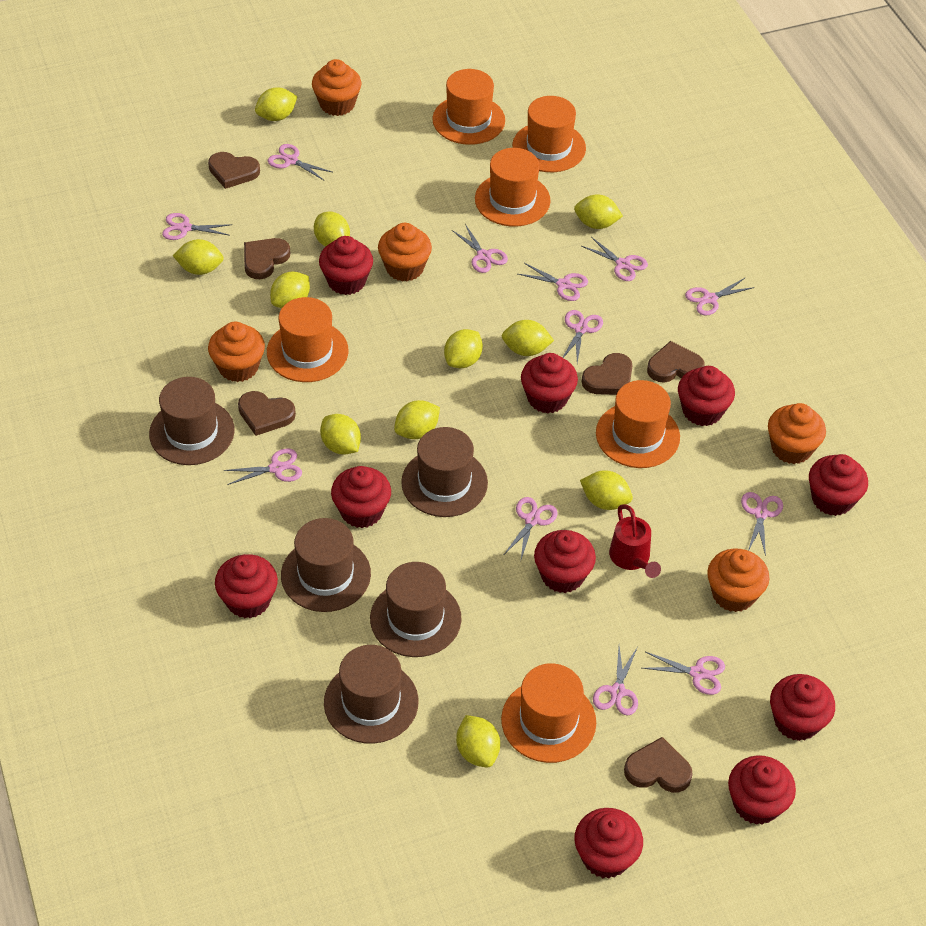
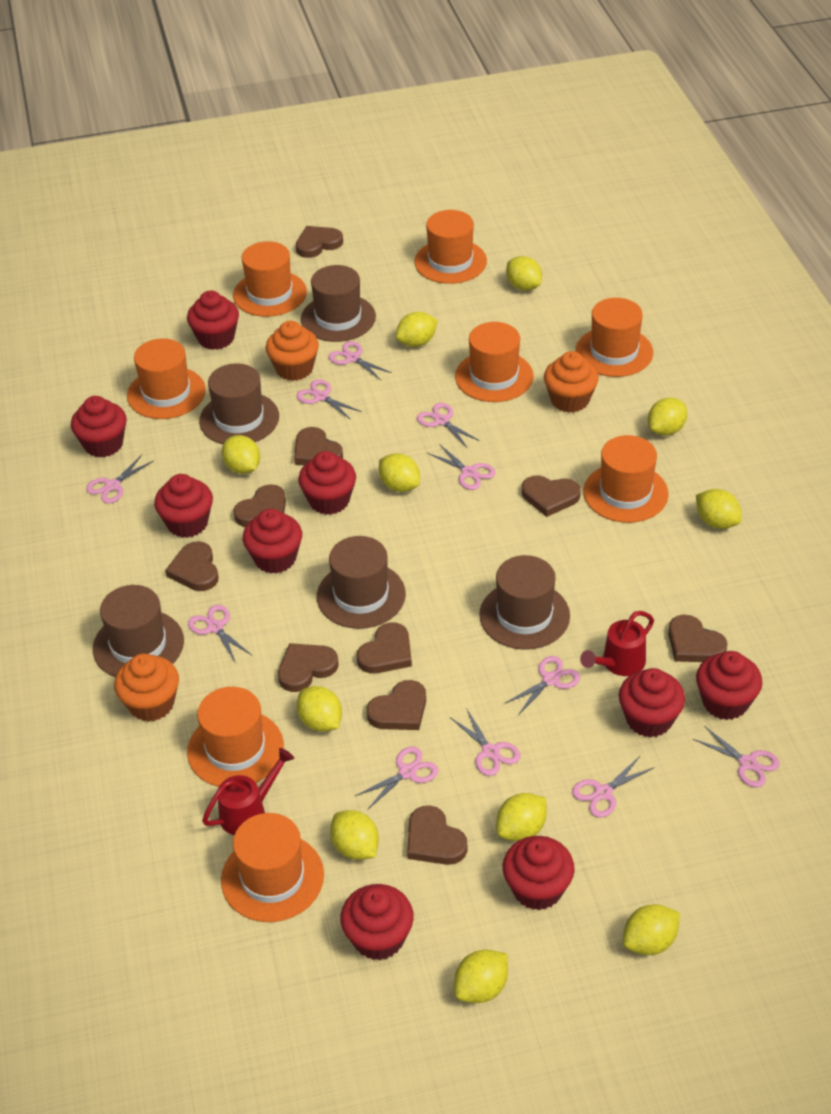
brown heart: [208,152,260,189] [238,391,296,436] [244,238,290,279] [582,353,633,395] [624,737,693,793] [647,341,705,383] = 6 -> [165,541,218,591] [233,484,286,527] [278,643,338,692] [294,427,343,465] [296,226,343,258] [357,622,412,674] [366,680,426,730] [407,805,468,865] [522,475,581,517] [668,615,727,662] = 10
orange cupcake: [208,322,265,382] [312,59,362,116] [378,223,432,282] [707,549,769,612] [768,403,826,464] = 5 -> [114,653,179,722] [266,321,319,381] [544,351,599,413] = 3
orange hat: [267,297,348,382] [432,69,505,145] [475,148,551,227] [501,663,596,763] [512,96,586,172] [596,380,680,468] = 6 -> [127,338,206,419] [187,687,284,787] [221,813,324,922] [233,241,307,317] [414,210,487,284] [455,322,533,402] [576,298,653,377] [583,435,669,523] = 8
pink scissors: [162,213,232,240] [224,448,302,485] [268,144,332,180] [452,224,508,273] [504,497,558,559] [518,263,588,301] [562,310,603,363] [582,237,648,281] [593,646,638,716] [642,652,725,695] [685,277,755,316] [741,492,783,557] = 12 -> [86,455,153,504] [188,605,252,663] [296,379,362,420] [328,341,392,380] [355,746,439,810] [417,403,480,447] [427,444,496,490] [450,708,521,776] [504,656,580,715] [572,755,655,817] [693,726,780,787] = 11
red cupcake: [215,554,278,618] [319,236,373,295] [331,466,391,528] [521,353,578,413] [534,530,596,593] [575,808,643,879] [678,366,735,426] [728,755,796,825] [770,674,835,741] [809,454,868,516] = 10 -> [71,396,127,458] [154,474,213,538] [187,291,239,350] [243,509,302,574] [298,451,356,515] [340,884,414,960] [502,836,575,910] [619,668,685,738] [696,651,762,720] = 9
red watering can: [609,504,661,578] = 1 -> [202,748,294,835] [580,611,654,676] = 2

